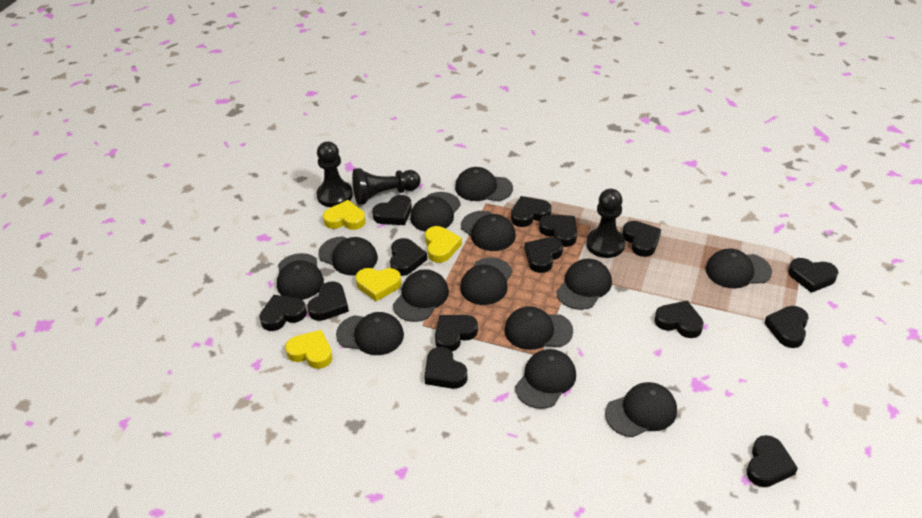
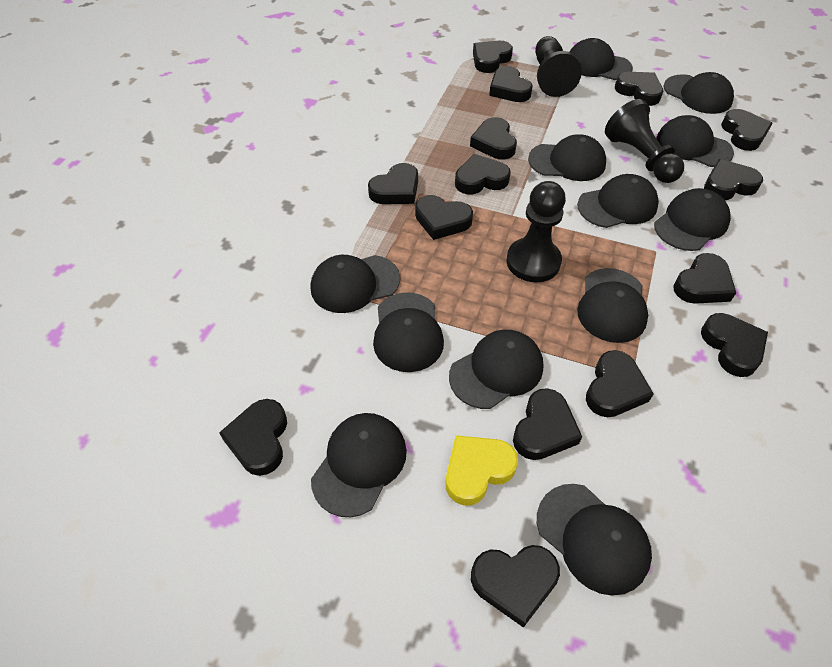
black cap: [277,253,324,300] [318,236,378,276] [336,312,404,355] [393,269,449,322] [410,192,461,232] [455,167,513,201] [460,258,512,305] [461,211,516,251] [505,306,573,350] [515,349,576,409] [556,259,612,310] [605,382,677,437] [706,249,772,288] = 13 -> [311,255,400,313] [311,413,407,517] [373,292,444,372] [449,330,543,409] [528,134,606,181] [537,484,652,596] [569,38,633,80] [577,174,659,228] [577,268,648,343] [654,188,731,251] [656,115,734,167] [664,72,734,114] = 12
black heart: [259,295,307,331] [307,281,349,321] [372,195,412,225] [390,238,427,276] [424,347,468,389] [435,315,478,351] [511,196,552,227] [525,237,563,273] [539,214,577,247] [622,221,661,257] [654,300,704,338] [747,435,798,487] [764,306,809,348] [788,258,838,293] = 14 -> [219,399,287,476] [368,163,418,204] [415,195,473,240] [455,154,511,194] [470,117,517,160] [471,545,560,628] [473,41,513,73] [489,66,533,102] [513,388,582,460] [586,350,654,417] [615,72,663,106] [673,253,736,304] [701,313,768,377] [704,159,763,200] [721,109,773,151] = 15
yellow heart: [285,330,333,369] [323,200,366,230] [355,268,402,301] [425,226,462,263] = 4 -> [446,435,518,505] = 1

